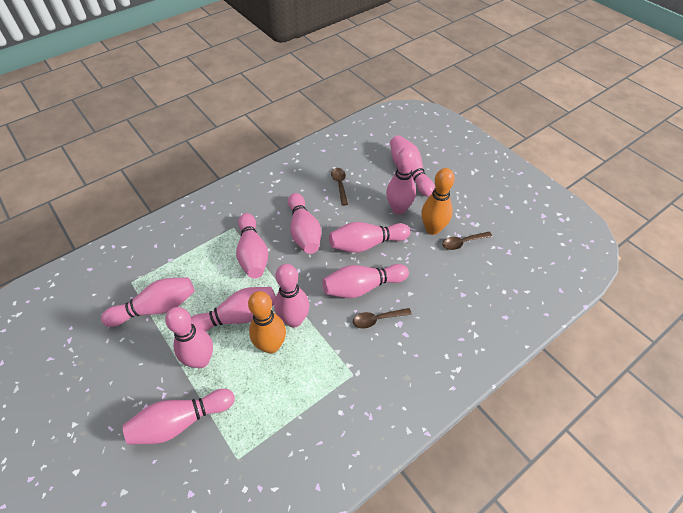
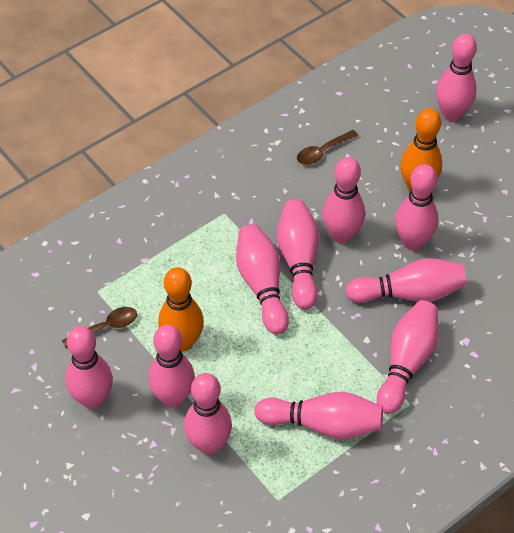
brown spoon: [331,168,348,206] [353,308,412,329] [442,232,492,250] = 3 -> [62,307,137,348] [297,130,358,165] = 2

